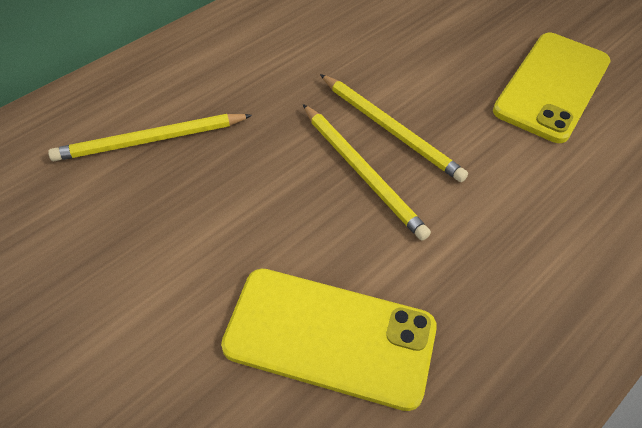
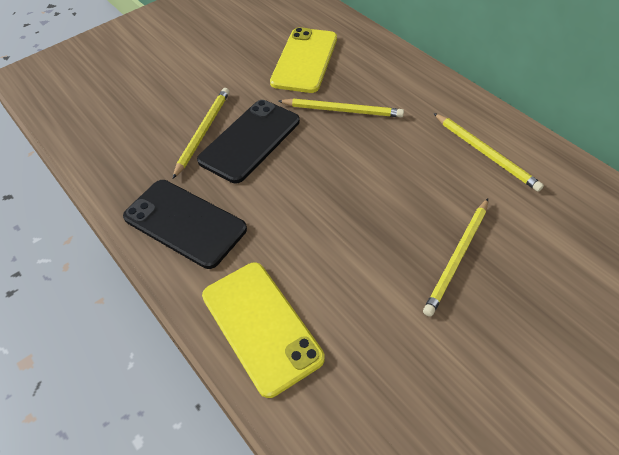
black phone: none = 0 -> [123,180,247,269] [197,100,300,183] = 2
yellow pencil: [48,114,252,161] [303,104,431,241] [320,74,468,182] = 3 -> [173,88,229,179] [278,99,404,117] [423,198,488,316] [434,113,544,192] = 4

